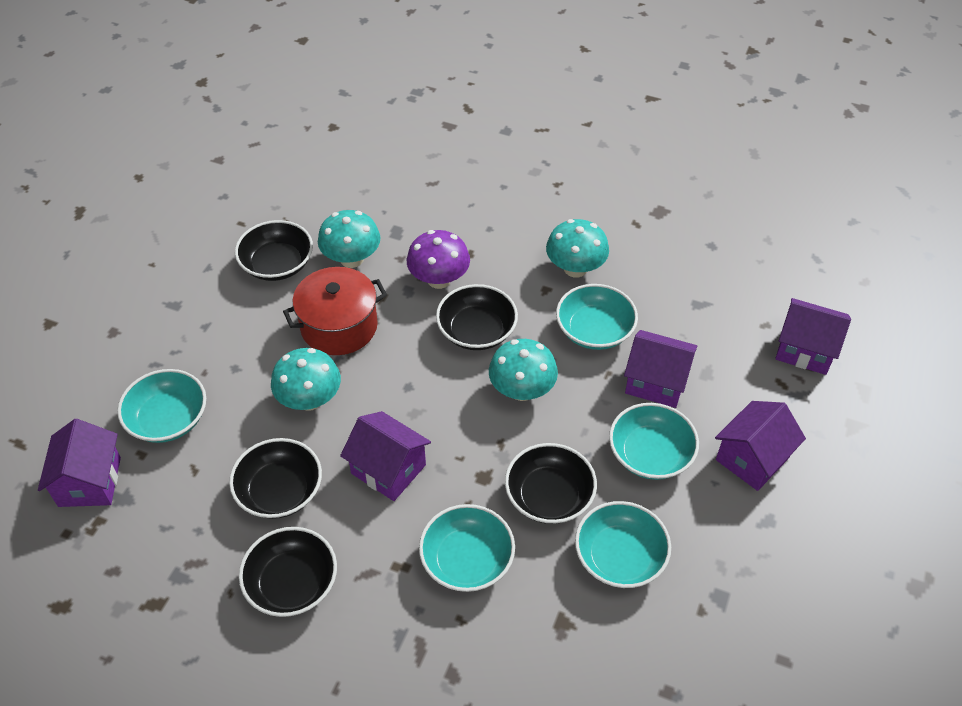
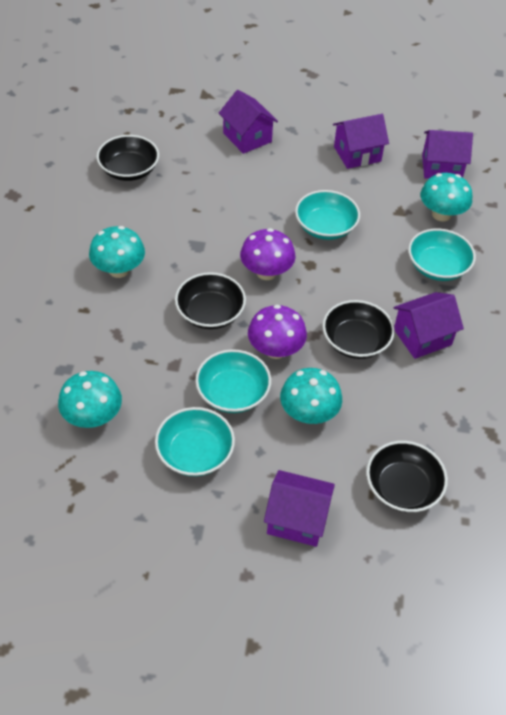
black bowl: [229,438,322,519] [235,220,313,281] [239,527,337,617] [436,284,518,350] [505,443,597,524] = 5 -> [96,135,159,181] [175,272,246,329] [322,300,395,359] [366,441,448,513] = 4
purple mushroom: [407,230,470,289] = 1 -> [240,228,295,280] [248,305,307,359] = 2
red pot: [283,267,387,355] = 1 -> none = 0
turquoise bowl: [117,369,206,443] [419,504,515,592] [556,284,638,350] [575,501,671,588] [609,403,699,480] = 5 -> [155,407,235,476] [195,349,271,413] [295,190,360,240] [408,229,476,281] = 4

